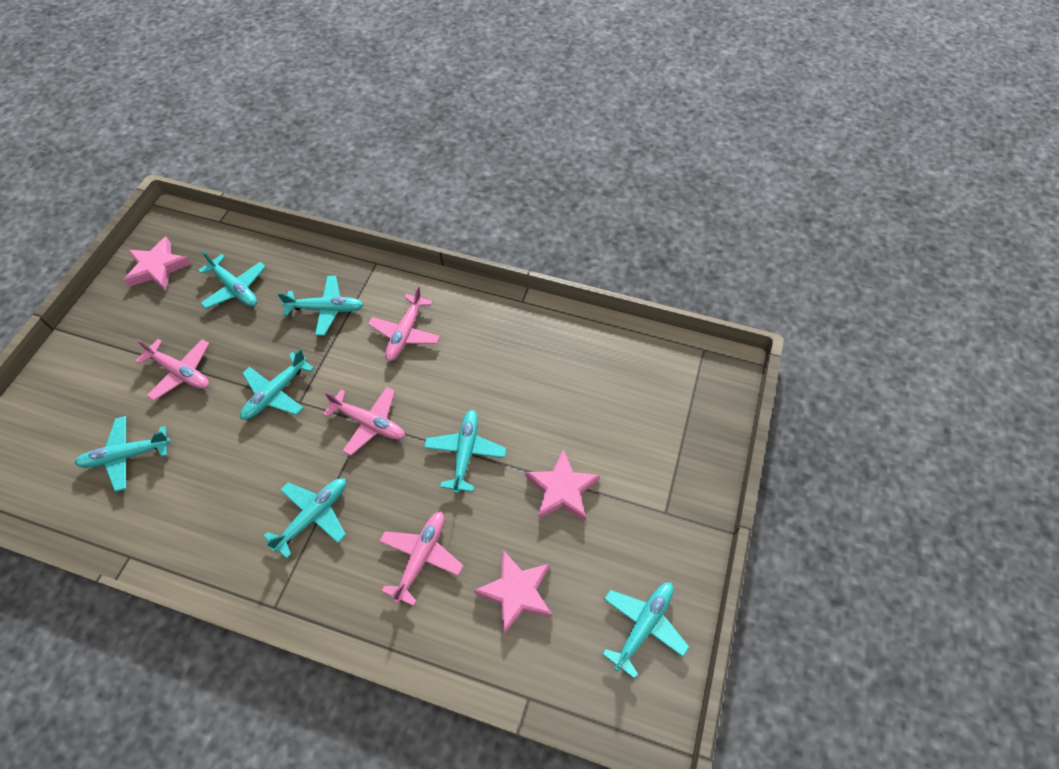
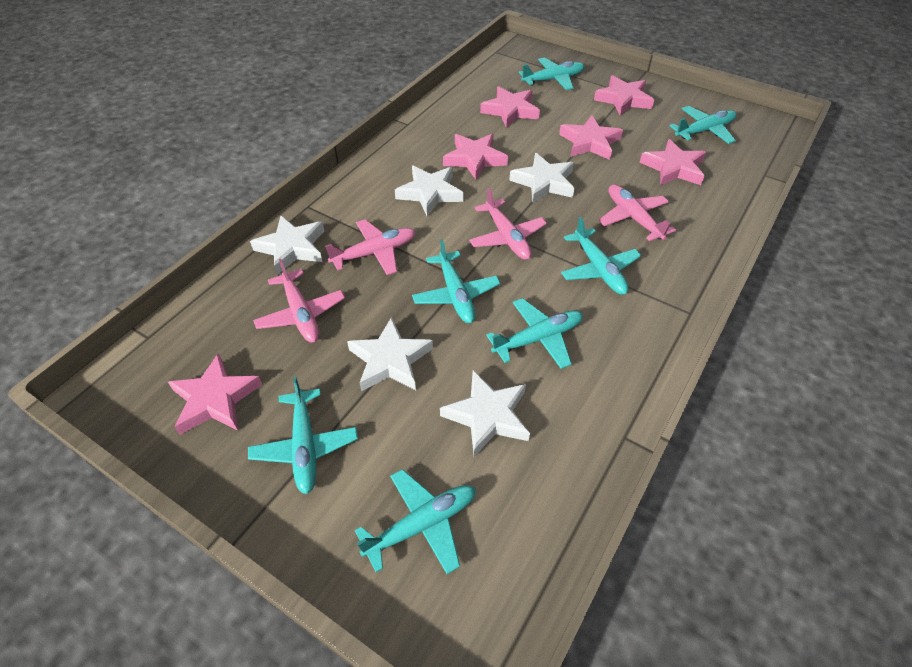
pink star: [124,237,191,291] [474,550,552,634] [526,449,600,521] = 3 -> [168,353,262,435] [443,134,508,180] [480,86,540,128] [559,115,623,160] [594,75,654,116] [639,139,706,186] = 6
white star: none = 0 -> [250,215,324,275] [347,317,433,391] [395,165,463,216] [440,371,530,457] [509,153,574,203] = 5

